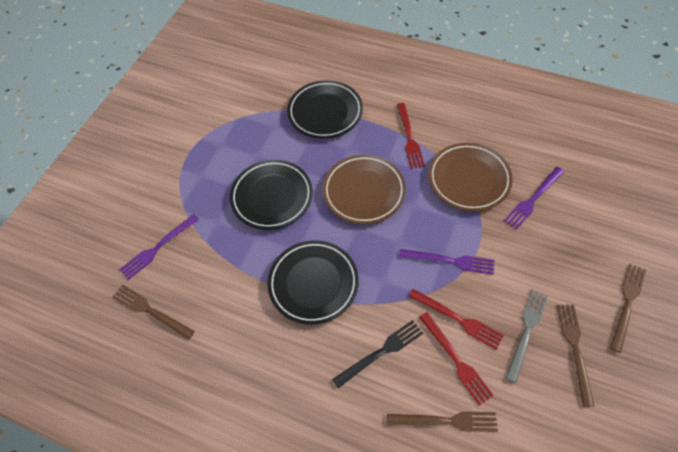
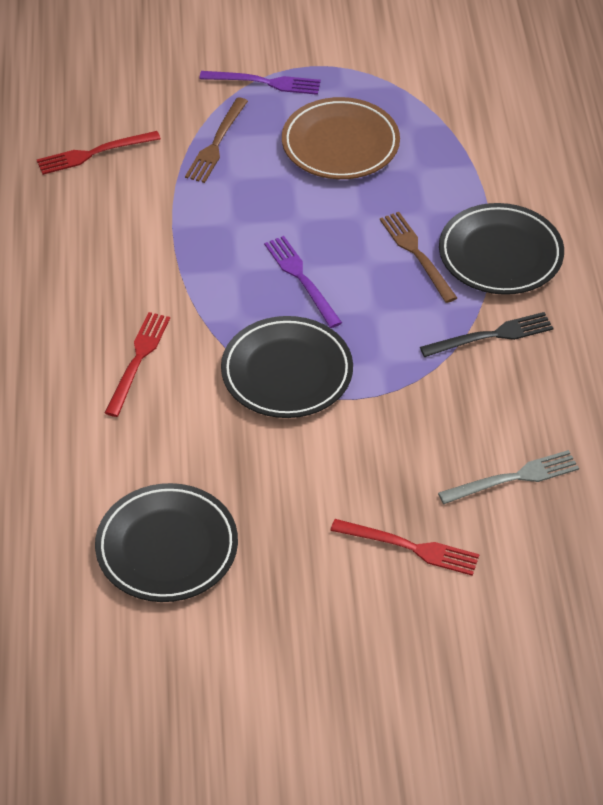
brown fork: [112,285,195,340] [387,411,498,432] [557,304,594,407] [610,264,646,353] = 4 -> [185,97,248,183] [380,212,457,303] = 2
brown plate: [323,155,406,224] [428,143,513,211] = 2 -> [282,97,400,179] = 1
purple fork: [119,214,199,280] [399,249,495,275] [504,167,564,230] = 3 -> [199,71,321,95] [264,236,342,328] = 2

